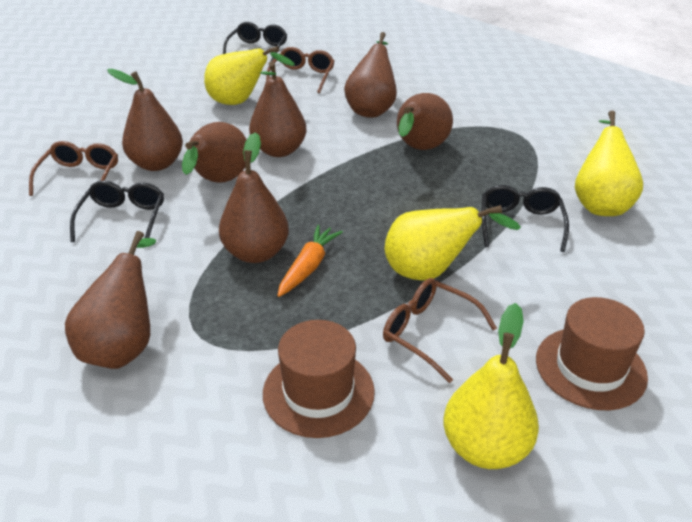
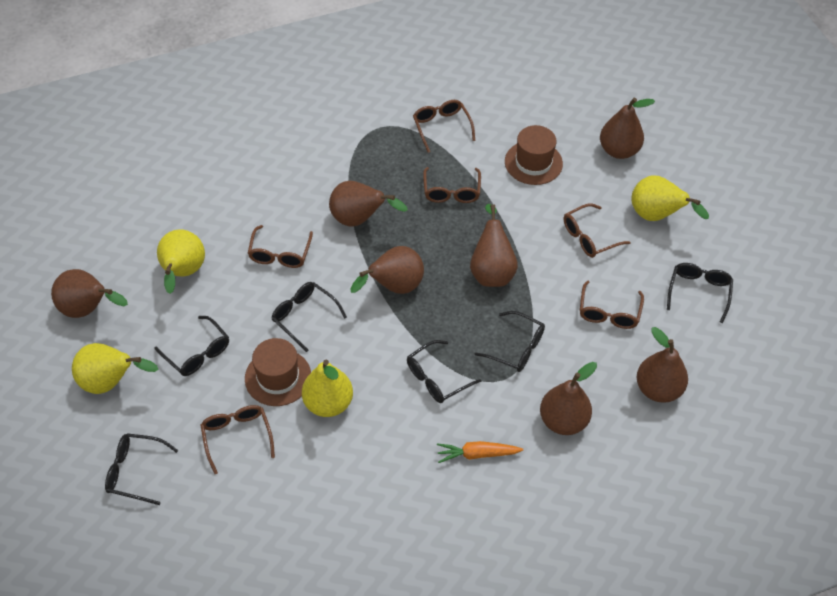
black glasses: [70,181,164,242] [223,22,287,62] [481,185,569,252] = 3 -> [105,433,178,505] [154,316,229,376] [271,282,347,352] [407,340,481,403] [475,311,545,372] [667,263,733,323] = 6
brown glasses: [29,141,118,196] [266,47,334,94] [383,278,497,383] = 3 -> [201,405,275,474] [248,225,313,268] [413,100,475,153] [423,167,481,203] [564,203,631,258] [580,280,644,329] = 6

